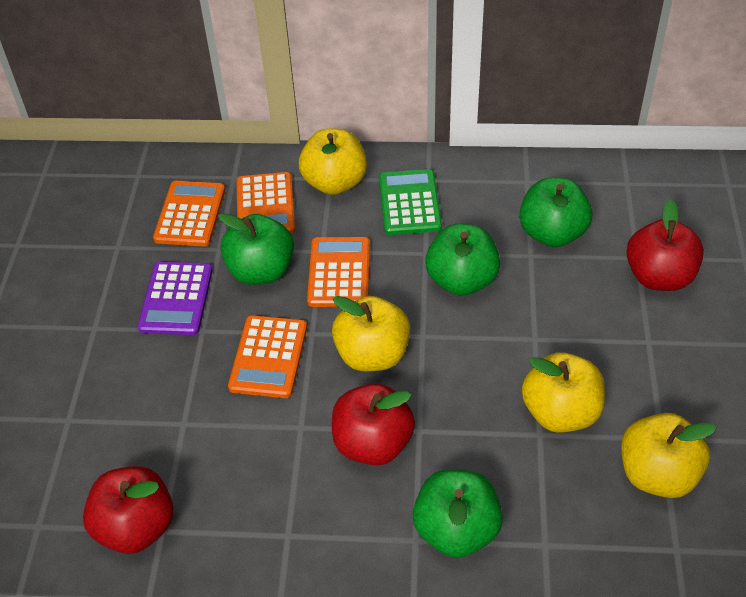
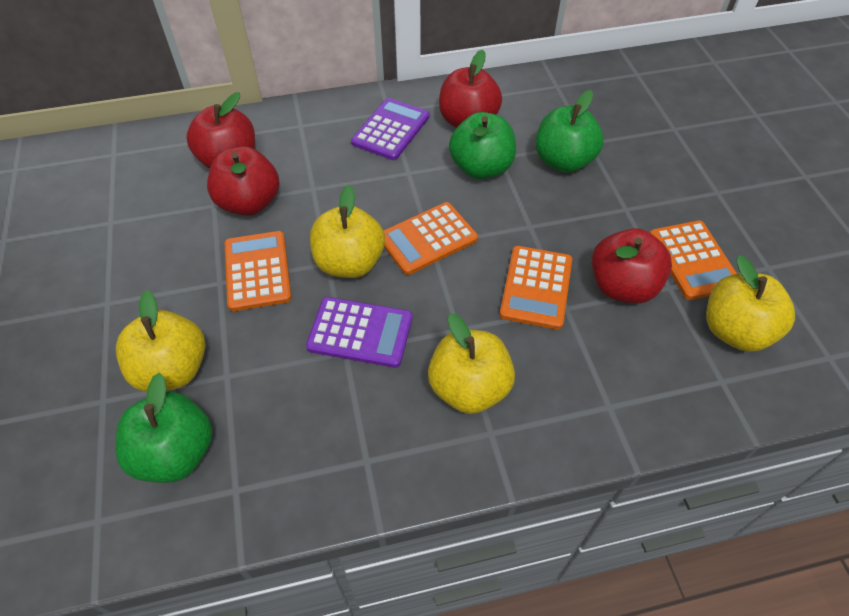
green apple: [218,213,294,285] [412,469,503,558] [425,224,500,296] [519,178,592,247] = 4 -> [116,373,213,483] [449,112,516,179] [535,90,604,173] = 3
green calculator: [379,169,442,235] = 1 -> none = 0
purple calculator: [138,262,213,335] = 1 -> [306,297,412,368] [351,98,430,160] = 2
red apple: [83,466,174,554] [332,383,415,465] [626,199,704,291] = 3 -> [186,92,255,169] [207,146,280,216] [439,50,502,128] [592,228,672,304] = 4

